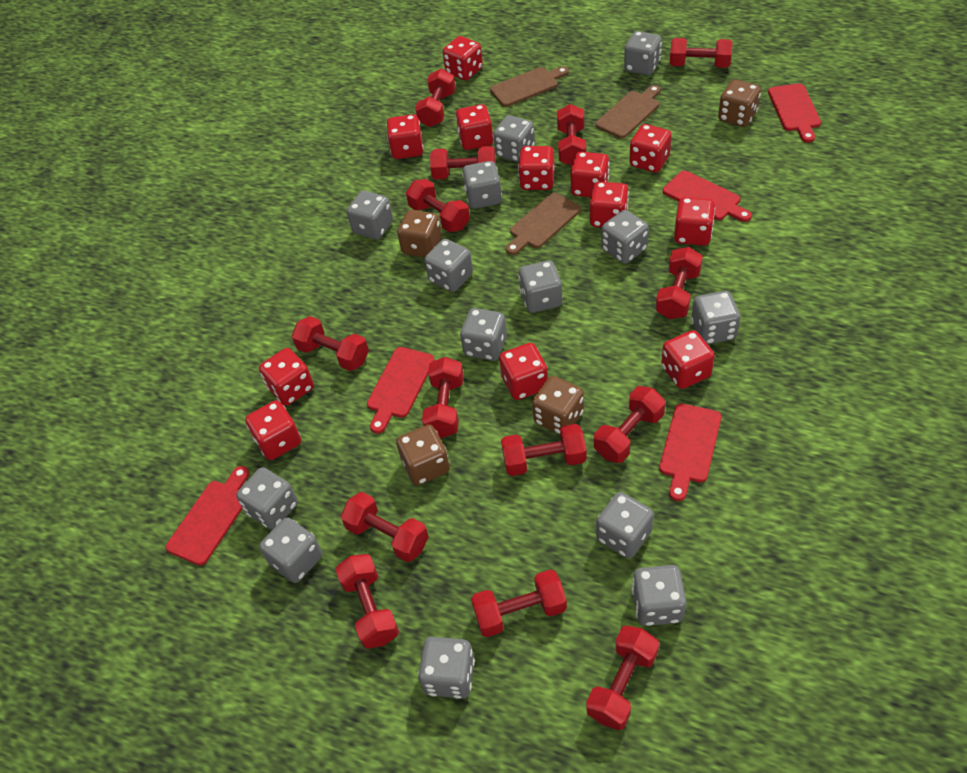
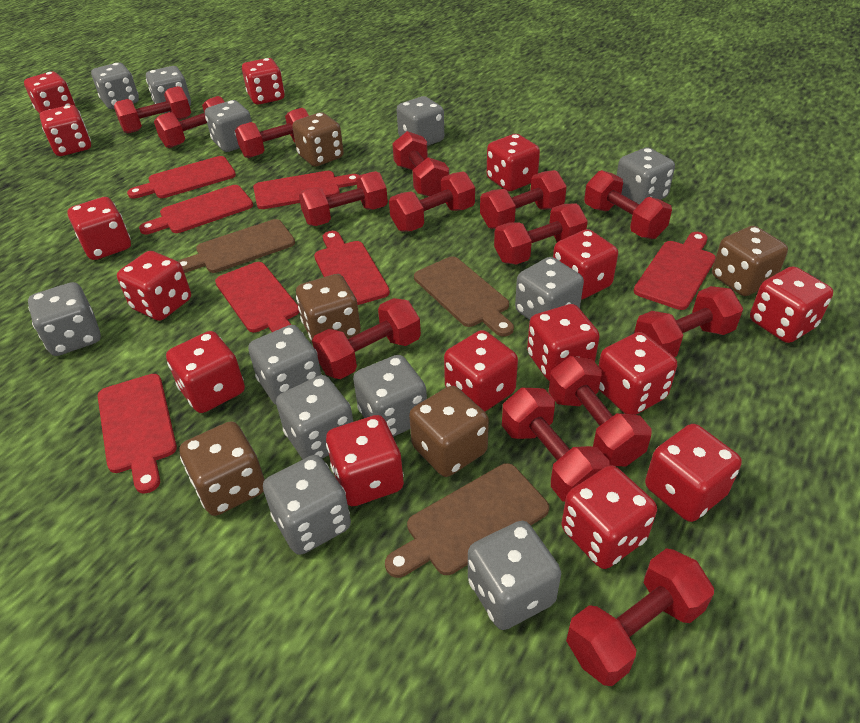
brown dice: [396,424,450,485] [397,210,442,258] [532,376,584,435] [718,79,761,127] = 4 -> [179,421,265,516] [292,112,344,167] [296,274,361,341] [409,386,489,477] [712,226,788,296] = 5
grey dice: [236,467,298,530] [259,518,322,583] [347,191,393,240] [418,637,475,699] [424,239,473,292] [460,308,507,361] [462,161,502,209] [493,115,535,162] [518,260,563,313] [596,492,654,558] [601,210,649,264] [624,31,662,75] [632,565,687,626] [691,291,740,344] = 14 -> [28,282,101,356] [91,63,139,109] [146,66,191,113] [205,100,252,152] [248,325,322,405] [263,455,351,555] [276,375,353,459] [353,355,427,437] [397,96,444,146] [468,521,561,630] [515,257,584,320] [616,147,675,204] = 12
red cutting board: [166,466,249,566] [367,347,435,433] [659,403,721,501] [663,171,752,222] [768,83,821,143] = 5 -> [98,374,177,494] [127,156,236,199] [139,185,253,234] [215,262,299,332] [253,171,359,209] [314,231,390,305] [634,232,716,310] = 7
red dice: [245,400,301,460] [259,348,314,406] [387,114,423,159] [443,36,483,80] [455,104,493,150] [499,343,548,400] [518,146,555,190] [570,152,609,197] [590,181,629,228] [629,124,672,173] [661,330,715,389] [674,197,715,246] = 12 -> [24,72,75,113] [40,105,91,156] [67,197,131,260] [117,251,191,321] [166,331,245,413] [242,58,285,105] [326,415,404,506] [444,330,518,411] [487,134,540,191] [527,304,600,381] [553,229,618,299] [561,465,657,569] [599,332,677,415] [645,424,742,522] [750,266,833,343] = 15

